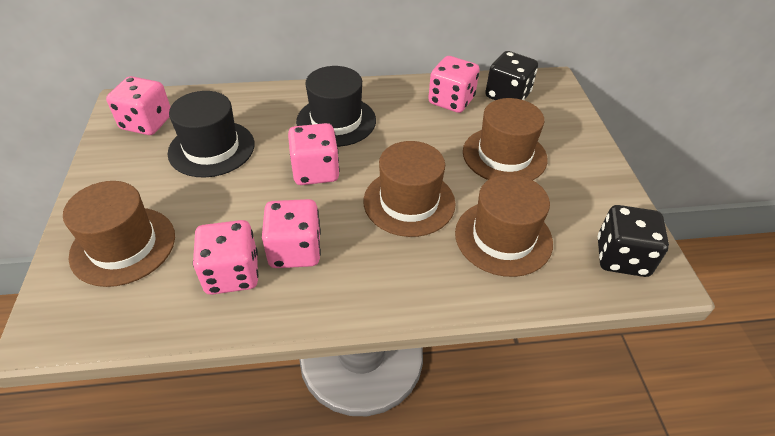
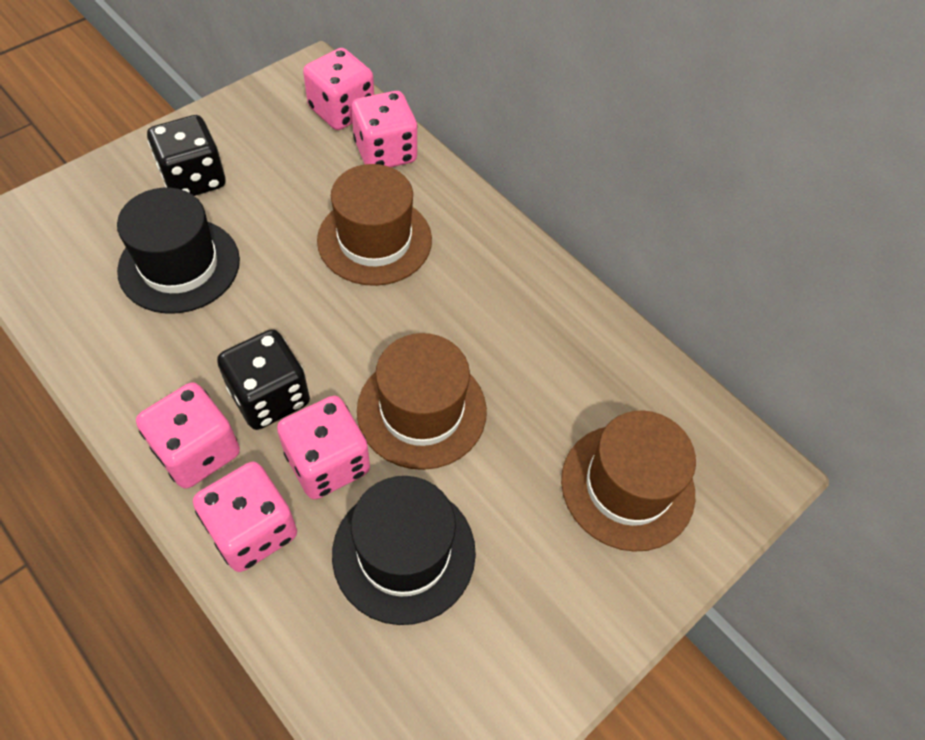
brown hat: [63,181,175,287] [364,141,456,237] [455,174,553,277] [463,98,548,180] = 4 -> [317,164,432,286] [357,333,487,470] [561,410,696,552] = 3

